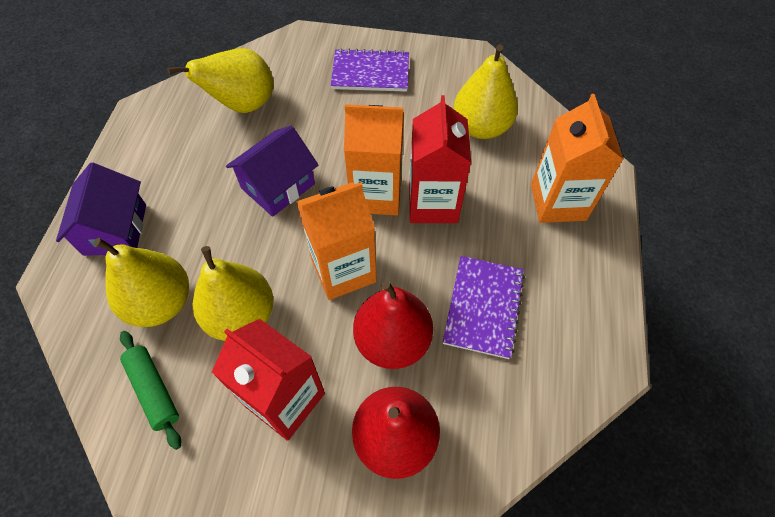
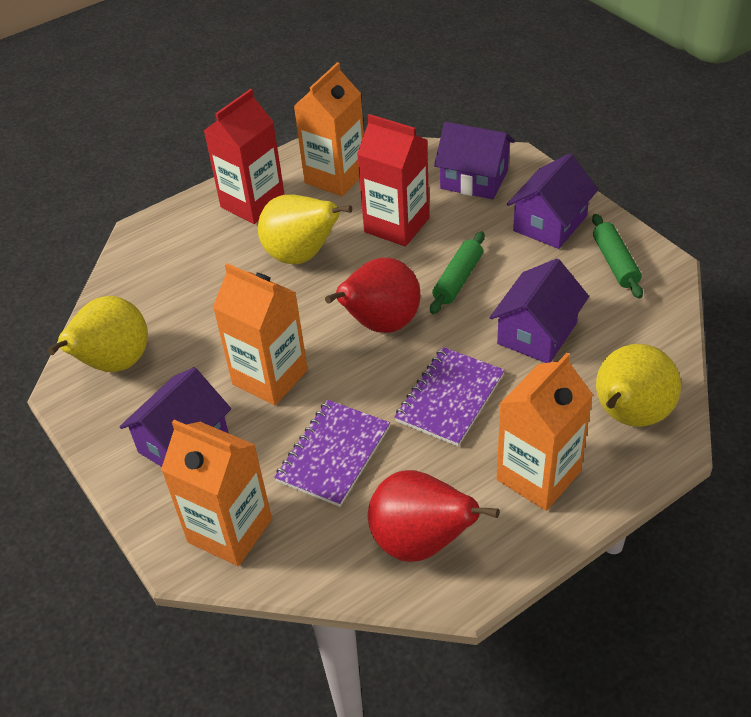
green rolling pin: [120,331,181,450] = 1 -> [430,231,485,314] [592,214,643,299] = 2
orange carton: [296,182,377,300] [344,104,404,216] [531,94,624,223] = 3 -> [161,420,272,566] [213,263,308,405] [294,62,364,196] [496,353,593,511] = 4
purple house: [56,163,146,256] [226,126,318,217] = 2 -> [120,367,231,467] [434,122,515,200] [490,259,589,363] [507,153,598,249] = 4
yellow pear: [94,238,189,327] [167,48,274,113] [193,246,273,341] [454,44,518,139] = 4 -> [47,296,148,372] [258,195,352,264] [596,344,681,427] = 3

